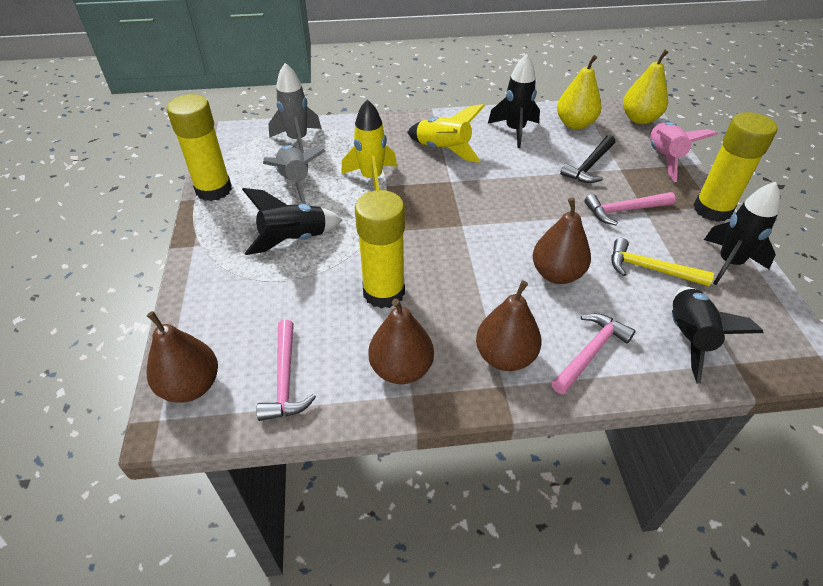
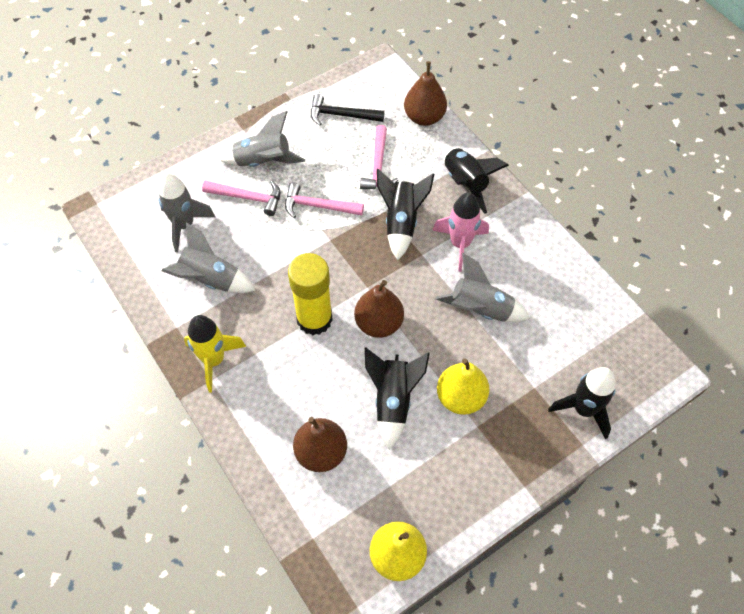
brown pear: [147,311,218,403] [368,299,434,384] [476,281,541,371] [533,197,591,284] = 4 -> [293,417,347,472] [354,280,404,338] [404,61,447,126] = 3
grey rocket: [263,145,325,204] [268,63,321,153] = 2 -> [158,173,215,252] [162,222,256,293] [218,111,305,167] [435,253,530,322] = 4
yellow glue stick: [167,94,232,201] [355,190,405,309] [694,112,777,222] = 3 -> [288,253,333,335] = 1
yellow hammer: [611,238,714,286] = 1 -> none = 0
yellow rocket: [341,99,397,190] [407,104,485,163] = 2 -> [184,315,246,393] = 1

